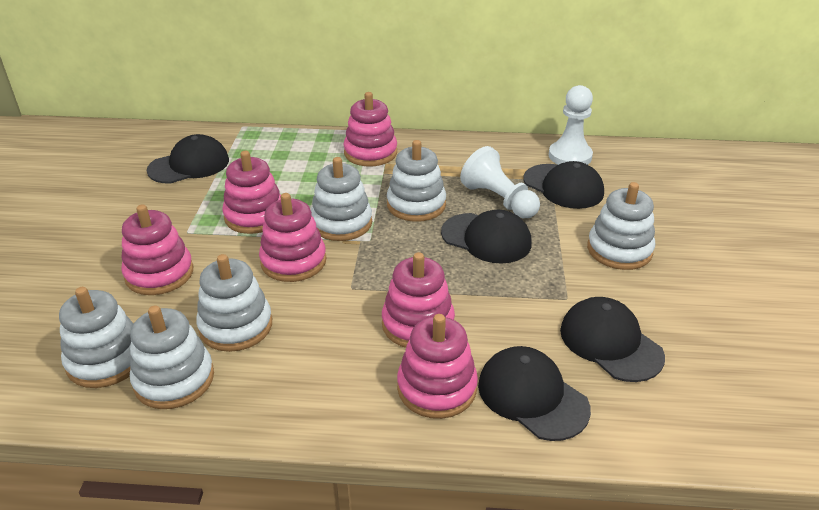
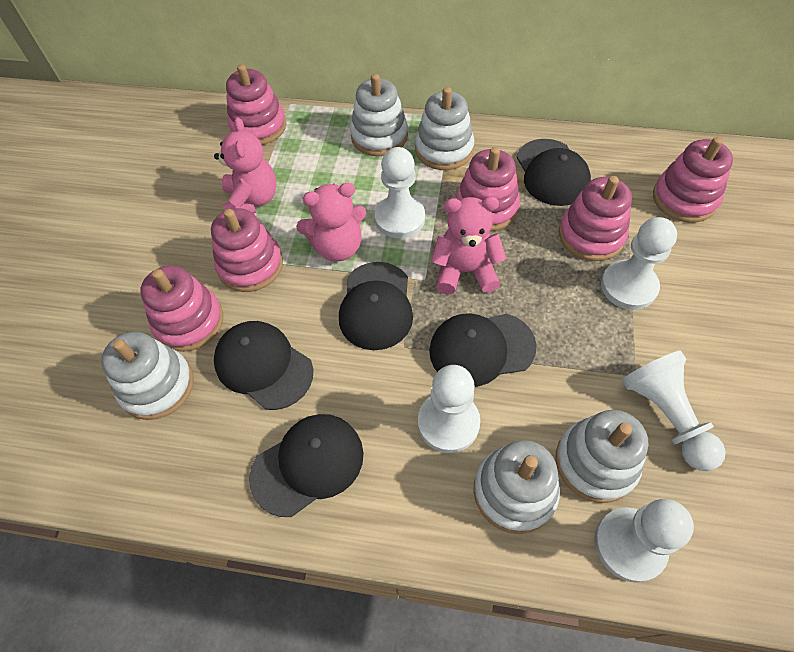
pink teddy bear: none = 0 -> [214,117,276,214] [296,183,366,262] [431,197,507,294] = 3
white pawn: [460,146,540,218] [549,85,593,165] = 2 -> [375,147,425,239] [418,365,480,453] [595,499,694,583] [601,217,677,310] [622,350,726,471] = 5
white stacking toy: [59,287,133,388] [130,305,214,409] [196,254,272,352] [311,157,372,241] [387,140,446,222] [587,182,655,270] = 6 -> [101,332,194,420] [350,74,408,156] [415,87,475,170] [474,440,560,534] [555,410,649,503] = 5

